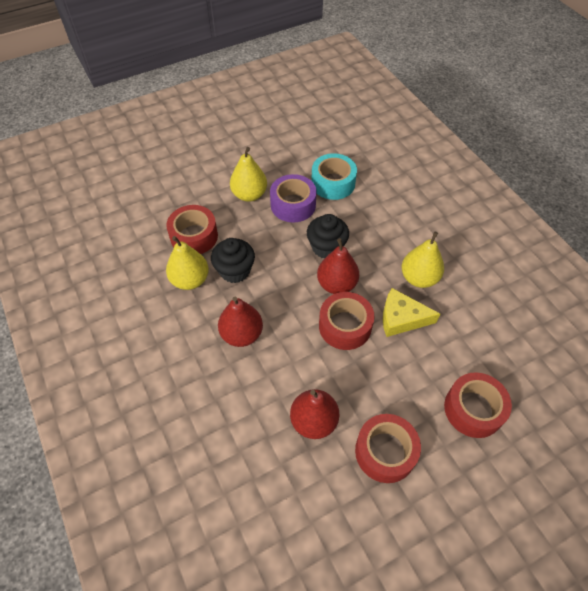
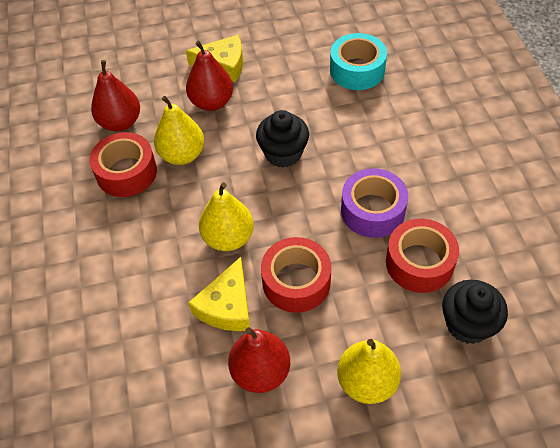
red tape: [166,205,218,254] [319,292,374,350] [355,414,421,483] [444,372,512,438] = 4 -> [90,132,157,197] [261,237,332,313] [386,219,459,293] = 3
yellow cheese: [383,288,440,337] = 1 -> [186,35,243,82] [188,257,250,331] = 2

